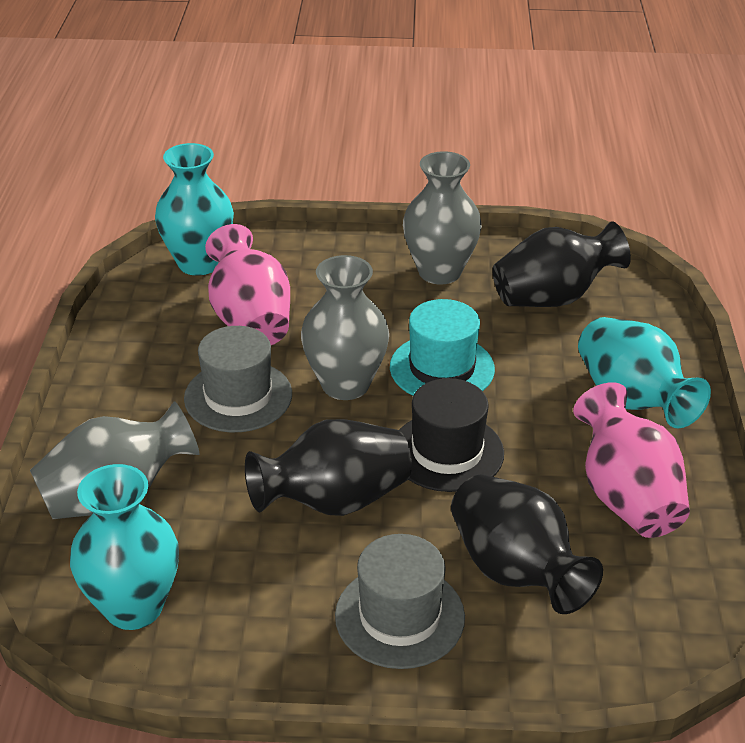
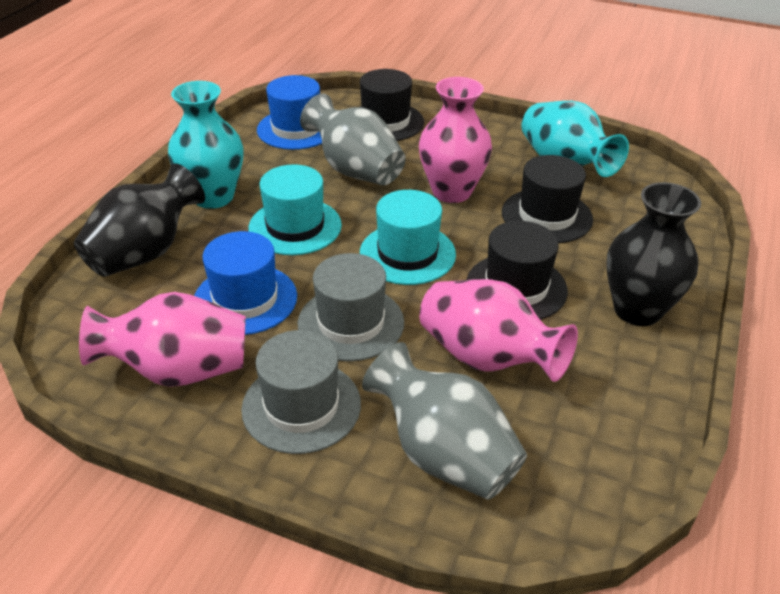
black hat: [399,378,504,492] = 1 -> [360,69,424,141] [466,221,568,320] [502,155,593,243] = 3
black vase: [245,419,412,516] [451,475,603,614] [492,221,631,307] = 3 -> [74,163,205,277] [606,182,701,326] = 2
blue hat: none = 0 -> [194,231,297,335] [257,75,322,150] = 2
grey vase: [30,401,199,519] [301,255,389,400] [403,151,482,284] = 3 -> [300,93,406,185] [362,342,527,500] = 2
pink vase: [205,224,290,345] [573,382,690,538] = 2 -> [79,292,246,387] [419,77,492,203] [419,279,578,382] = 3
turquoise hat: [390,299,495,396] = 1 -> [249,164,342,255] [360,190,456,285] = 2
turquoise vase: [70,464,179,630] [155,143,234,275] [578,317,711,428] = 3 -> [168,81,244,209] [521,101,629,177] = 2

